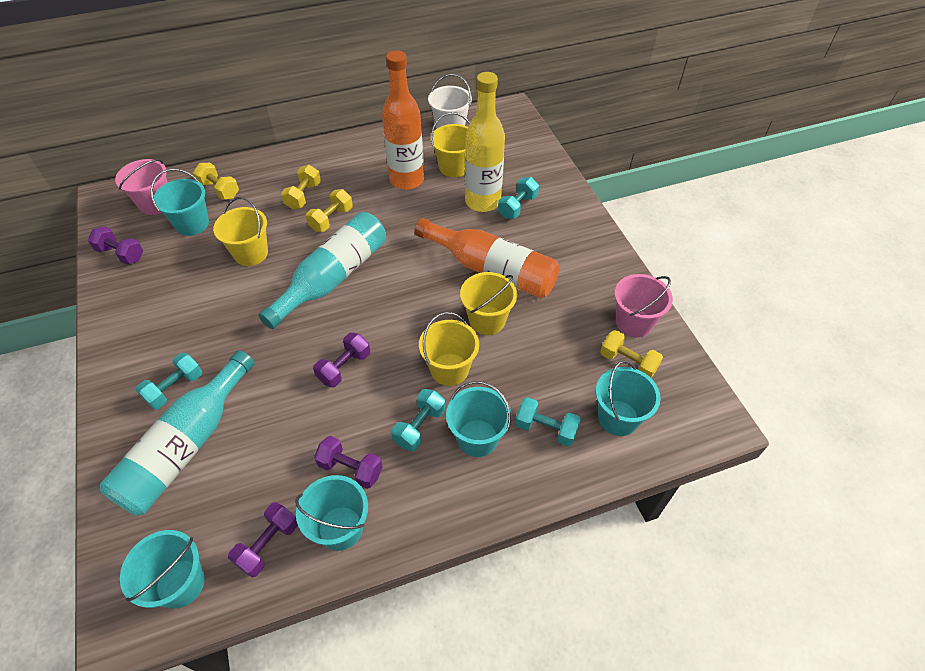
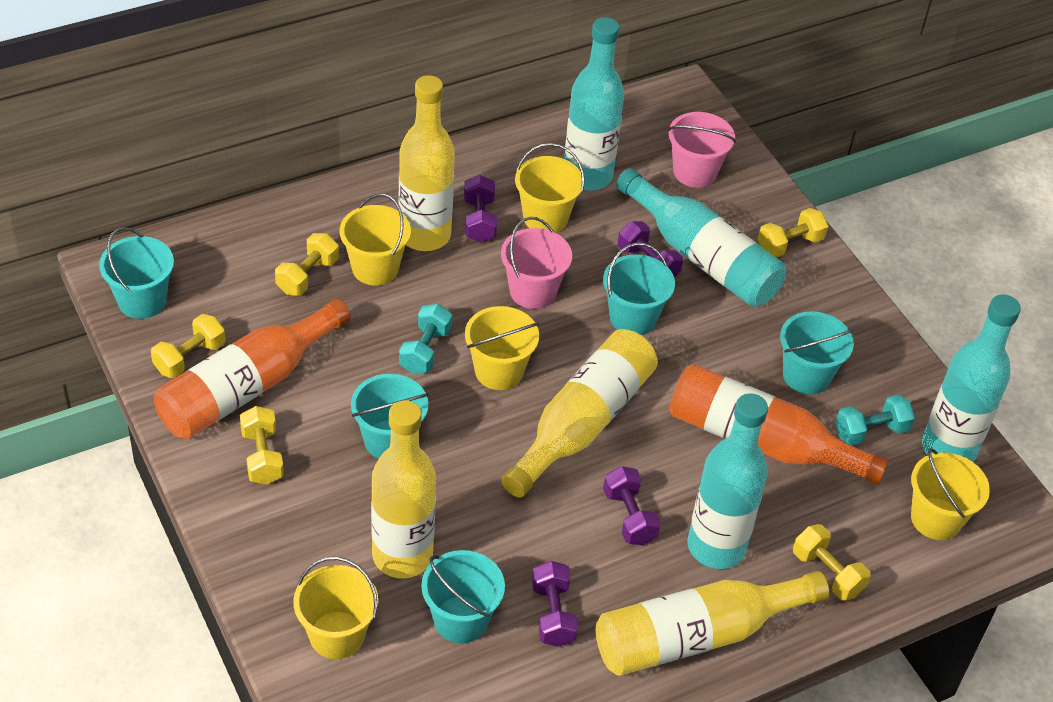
turquoise bottle: [100,350,255,516] [258,212,386,329] = 2 -> [564,17,624,190] [616,168,786,307] [688,393,768,569] [922,294,1021,462] = 4
turquoise dumbbell: [136,353,202,409] [391,389,445,451] [498,177,539,219] [515,397,581,446] = 4 -> [399,304,452,374] [835,395,915,446] = 2
white bucket: [428,74,472,129] = 1 -> none = 0
yellow bottle: [465,72,505,212] = 1 -> [371,400,436,579] [398,75,455,251] [501,329,658,498] [596,571,829,676] = 4
yellow bucket: [213,197,268,266] [419,312,479,386] [431,112,470,177] [460,272,517,335] = 4 -> [294,557,378,659] [340,194,411,285] [465,306,539,390] [515,143,585,233] [911,448,990,540] = 5
yellow dumbbell: [193,163,239,200] [281,165,321,210] [306,189,353,232] [600,330,663,378] = 4 -> [151,314,226,378] [240,406,284,485] [275,233,339,296] [757,208,828,258] [793,524,871,601] = 5

